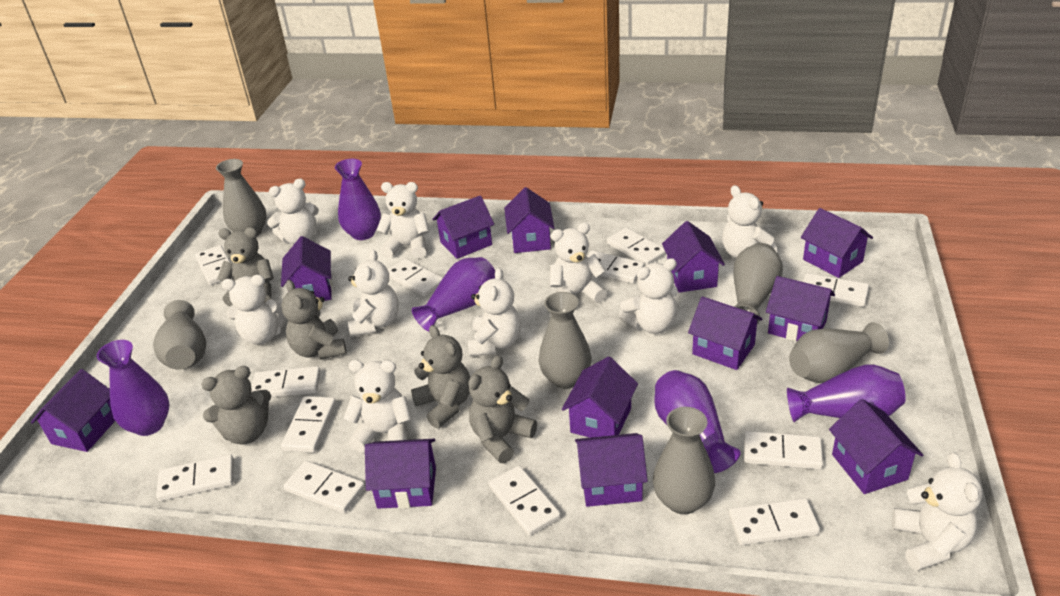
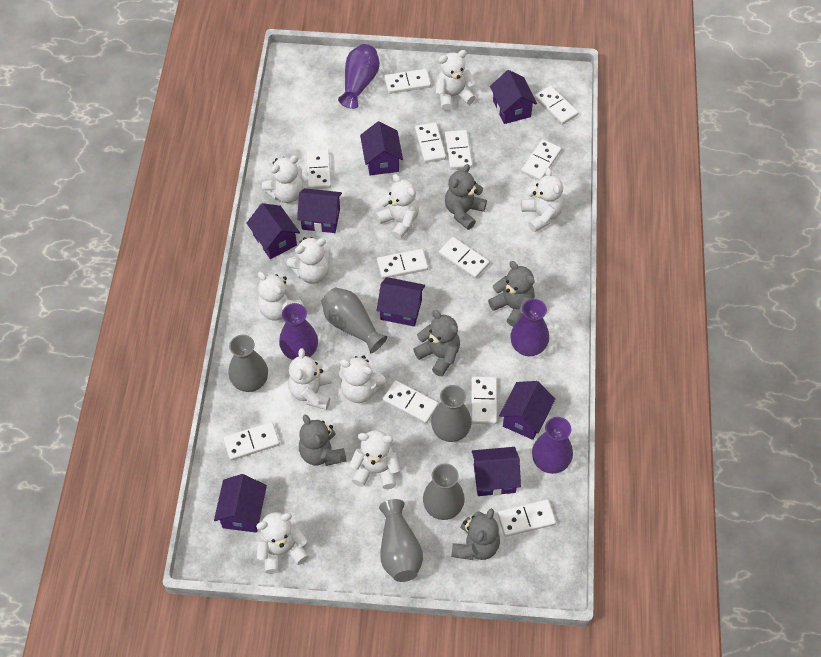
grey vase: [153,300,206,370] [216,159,267,236] [539,292,592,389] [653,407,715,515] [733,243,783,324] [789,322,889,383] = 6 -> [228,335,268,392] [321,288,387,353] [379,499,423,582] [423,463,465,520] [431,385,472,442] = 5
purple house: [31,369,115,452] [281,236,332,301] [365,439,436,509] [433,195,494,259] [504,187,554,253] [562,356,638,438] [575,433,648,507] [662,221,725,293] [688,297,763,370] [766,276,835,342] [801,208,873,278] [829,399,923,494] = 12 -> [214,474,267,533] [246,203,300,259] [297,188,342,233] [360,121,403,175] [376,277,425,327] [472,447,521,496] [490,70,537,124] [499,381,555,440] = 8
purple vase: [97,340,169,436] [335,159,381,240] [412,257,495,332] [654,370,741,473] [787,365,905,422] = 5 -> [279,303,318,360] [338,44,380,109] [510,299,549,356] [532,417,573,474] = 4

